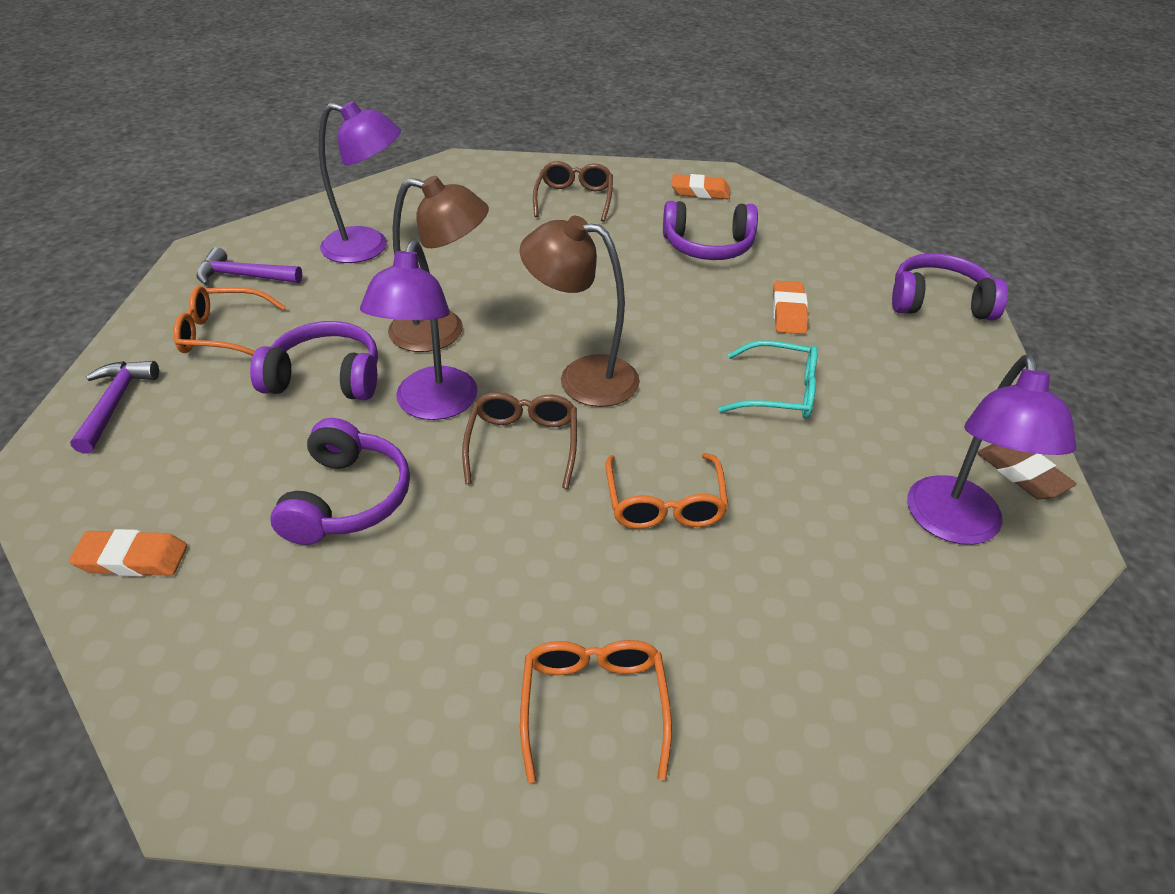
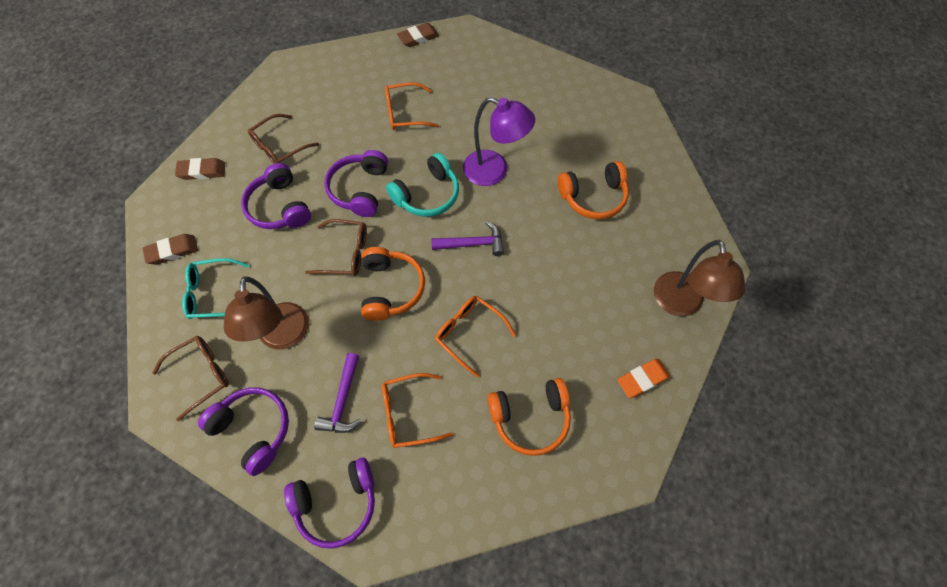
brown eraser: [977,444,1077,500] = 1 -> [143,234,198,265] [175,158,225,180] [397,23,439,47] = 3
brown glasses: [462,392,577,489] [533,161,613,222] = 2 -> [153,336,229,421] [248,114,319,164] [305,219,367,276] = 3
orange eraser: [69,529,188,576] [671,174,730,199] [773,281,808,334] = 3 -> [617,359,670,398] = 1
orange headphones: none = 0 -> [361,247,425,321] [488,378,571,456] [558,161,629,220] = 3
purple lamp: [319,101,401,263] [360,240,478,420] [907,355,1077,545] = 3 -> [463,97,535,186] = 1
turquoise headphones: none = 0 -> [386,153,459,217] = 1

